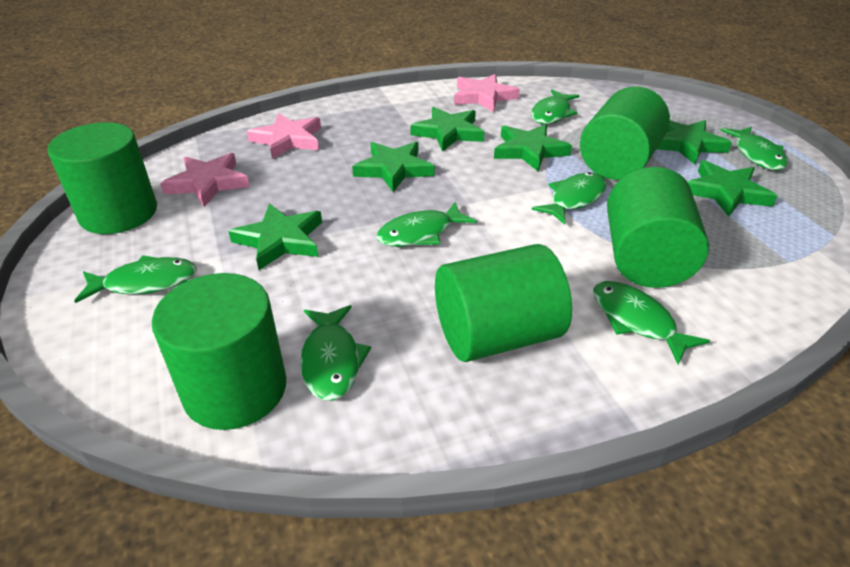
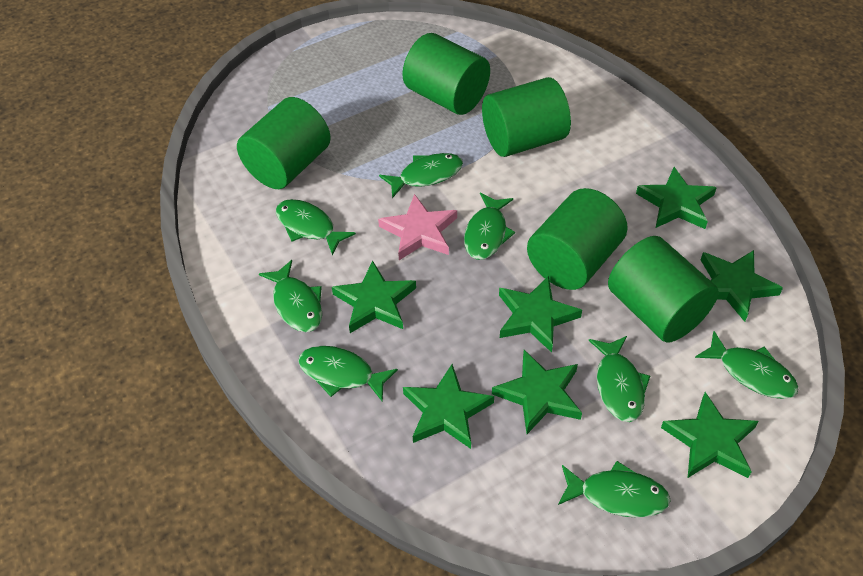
green fish: [75,255,197,303] [300,305,371,401] [376,202,477,247] [531,90,579,124] [532,172,607,225] [593,281,710,365] [720,127,787,170] = 7 -> [259,260,322,332] [276,199,356,255] [298,346,398,402] [379,153,463,198] [464,192,515,260] [558,461,671,518] [589,336,650,422] [695,331,799,399] = 8
green star: [228,203,322,270] [352,142,434,192] [410,107,484,152] [494,124,572,171] [657,120,732,165] [687,160,777,217] = 6 -> [332,260,416,333] [403,364,494,449] [492,350,582,434] [499,276,582,353] [636,167,717,229] [661,392,758,478] [701,250,783,322] = 7
pink star: [160,153,250,207] [247,113,321,159] [454,74,520,112] = 3 -> [378,194,457,260] = 1

